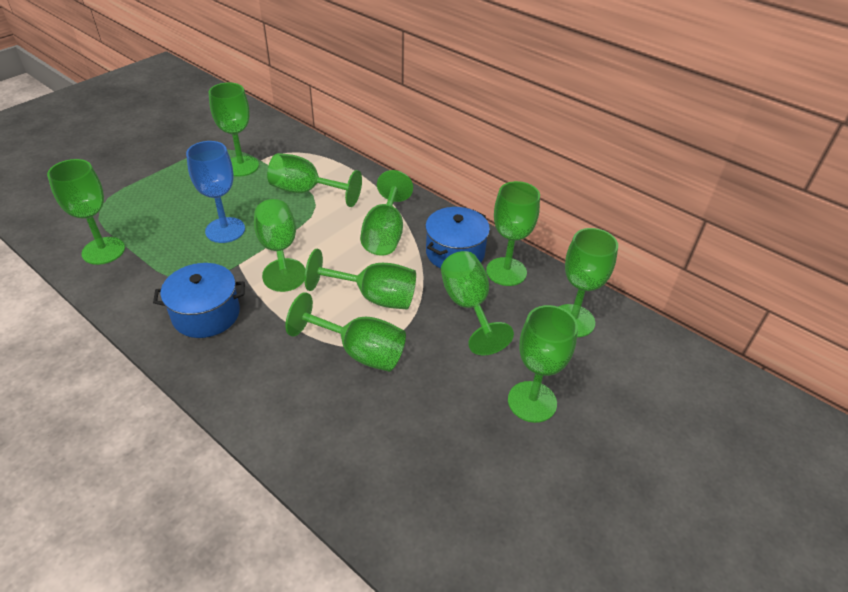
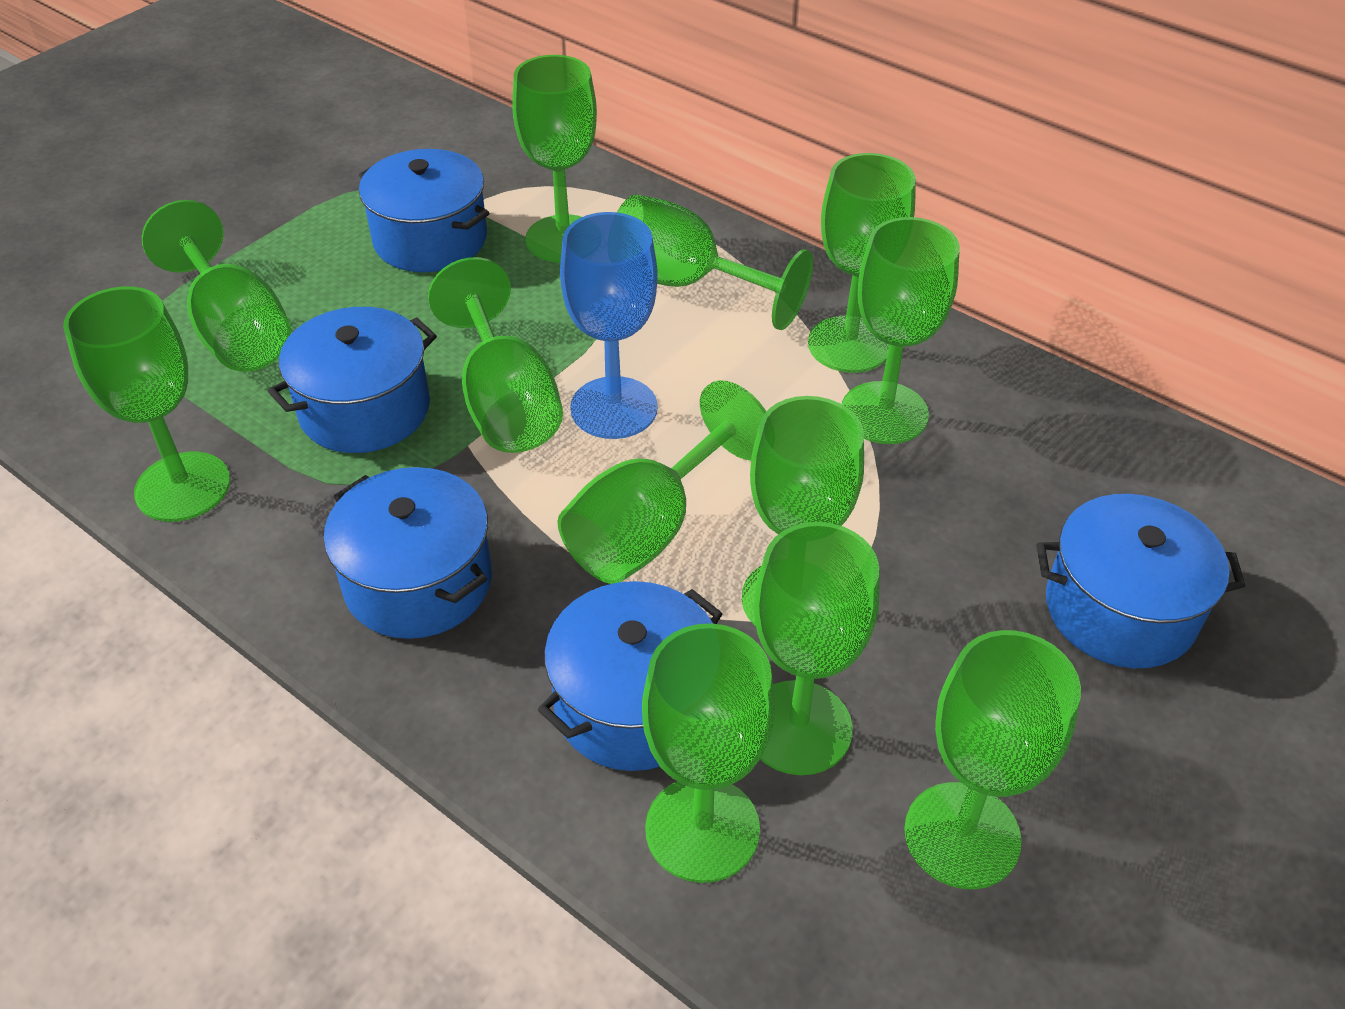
blue pot: [153,263,245,338] [425,207,490,268] = 2 -> [268,307,437,453] [323,467,492,639] [359,149,489,272] [538,581,723,771] [1037,494,1245,668] = 5
green goblet: [47,159,125,265] [209,82,259,177] [254,199,305,292] [267,153,362,207] [285,292,406,372] [304,249,416,309] [360,170,413,256] [441,251,514,355] [486,181,540,286] [508,305,578,423] [559,228,618,337] = 11 -> [63,286,230,522] [142,200,291,372] [428,257,563,453] [512,55,597,263] [557,380,766,584] [617,194,813,330] [642,623,775,883] [742,396,864,626] [754,522,879,775] [808,153,916,373] [842,217,960,444] [904,630,1081,889] = 12

